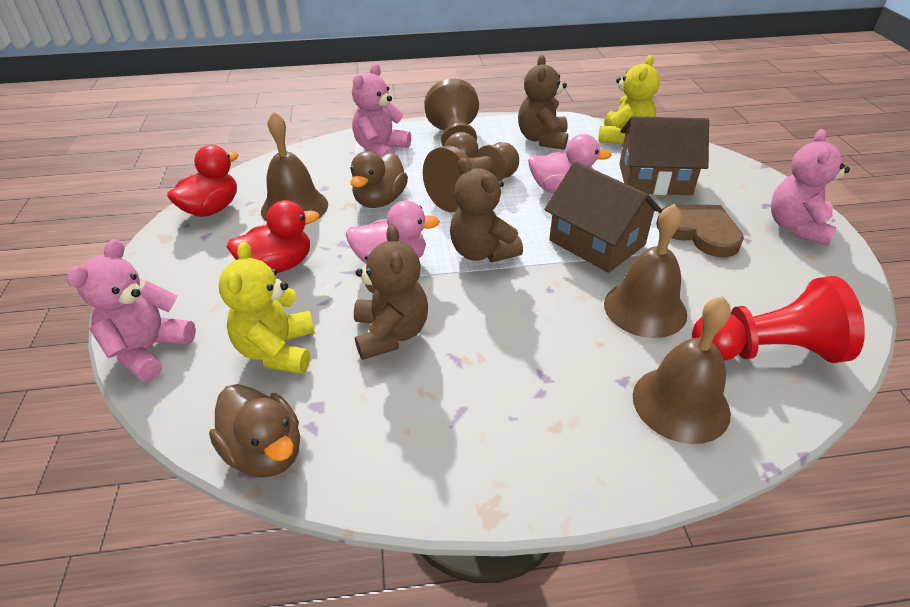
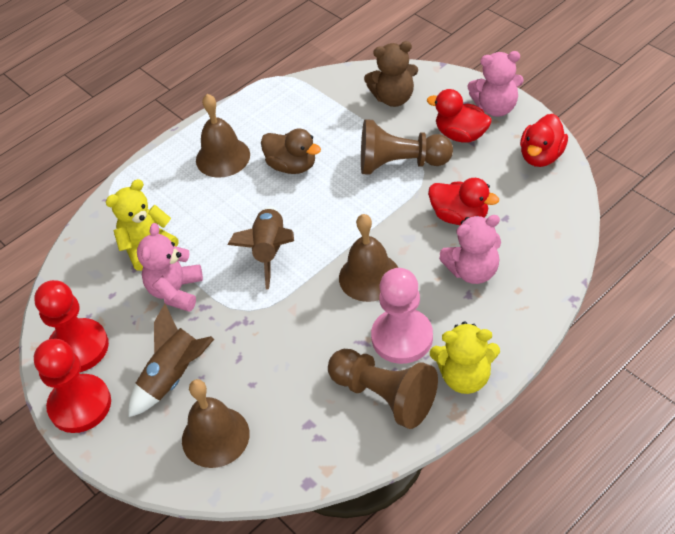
brown duck: [209,384,300,478] [350,151,408,208] = 2 -> [261,129,321,174] = 1
brown heart: [656,205,744,257] = 1 -> none = 0
brown house: [544,161,662,273] [619,116,709,195] = 2 -> none = 0
brown rocket: none = 0 -> [128,304,214,417] [228,206,294,289] = 2
brown teddy bear: [354,225,428,360] [450,158,523,262] [518,55,568,150] = 3 -> [364,41,418,107] = 1
pink duck: [346,200,440,264] [528,134,612,194] = 2 -> none = 0
pink pawn: none = 0 -> [371,268,433,364] = 1
red duck: [167,145,238,217] [227,200,320,273] = 2 -> [427,89,492,143] [428,178,499,225] [520,114,568,167] = 3
red pawn: [692,276,865,363] = 1 -> [34,280,109,372] [34,339,111,433] = 2

